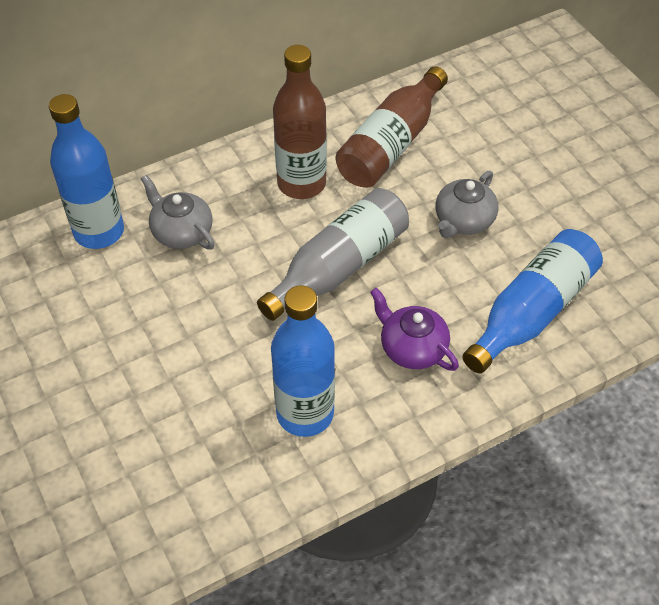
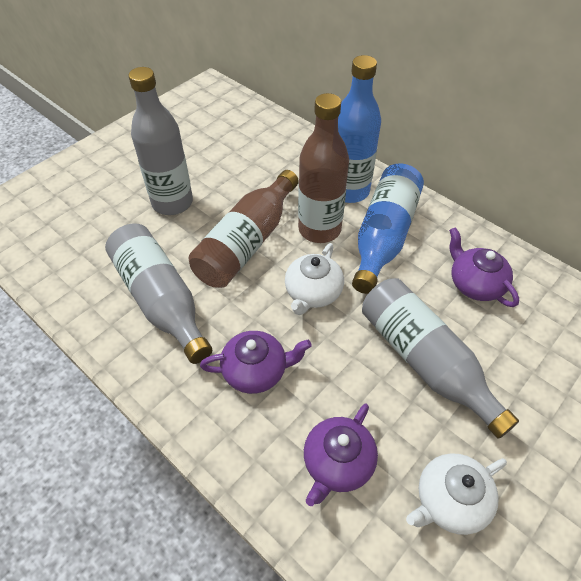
blue bottle: [49,94,124,249] [271,285,335,437] [462,229,603,373] = 3 -> [338,55,381,203] [352,163,424,294] = 2
grey bottle: [257,188,409,321] = 1 -> [105,223,212,364] [128,67,193,215] [362,278,519,439] = 3
grey teapot: [141,175,215,250] [435,171,498,238] = 2 -> none = 0
purple teapot: [370,288,459,371] = 1 -> [200,331,312,394] [304,404,378,506] [449,227,519,307] = 3
white teapot: none = 0 -> [285,243,344,315] [406,453,507,535] = 2

